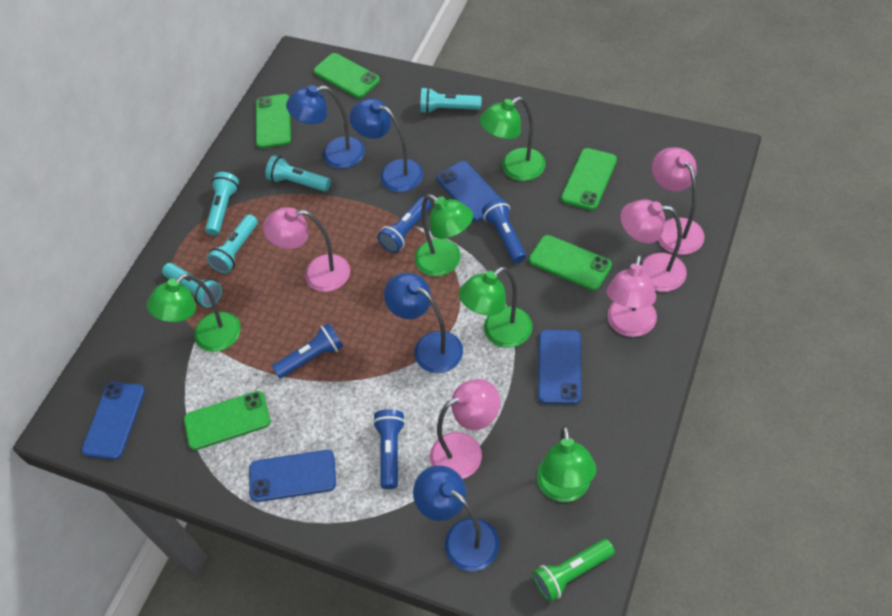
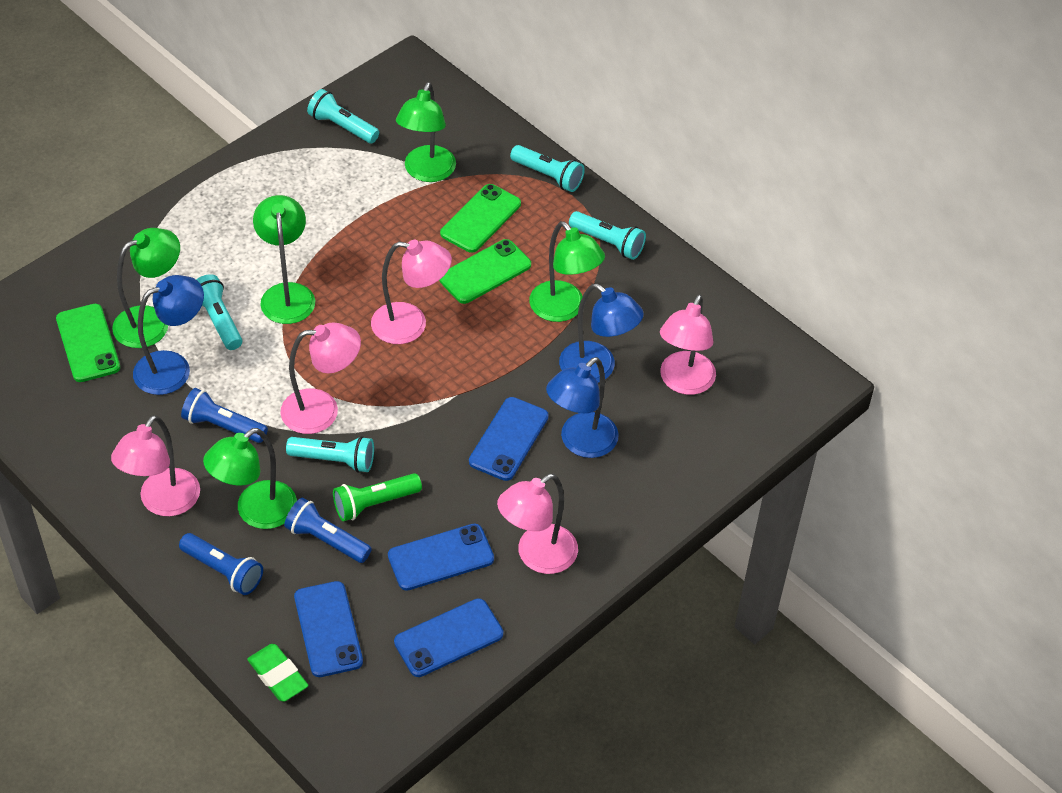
blue flashlight: [272,323,344,378] [373,409,405,489] [377,197,431,253] [482,199,526,263] = 4 -> [179,533,263,595] [181,388,268,443] [284,498,372,563] = 3
blue lamp: [286,85,365,169] [350,98,423,192] [384,273,463,373] [413,465,499,571] = 4 -> [133,275,204,395] [546,357,619,458] [559,284,644,383] = 3
green eraser: none = 0 -> [247,644,308,702] = 1
green phone: [184,391,270,450] [256,94,291,148] [314,53,380,98] [529,235,612,290] [561,148,617,210] = 5 -> [56,304,120,382] [439,239,531,304] [440,184,521,253] = 3

